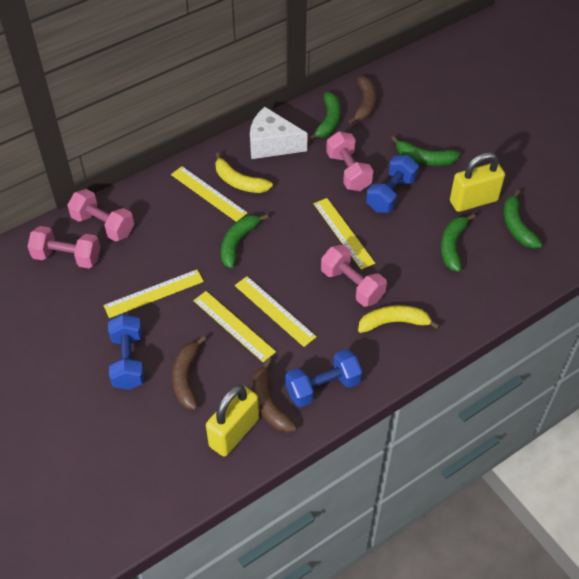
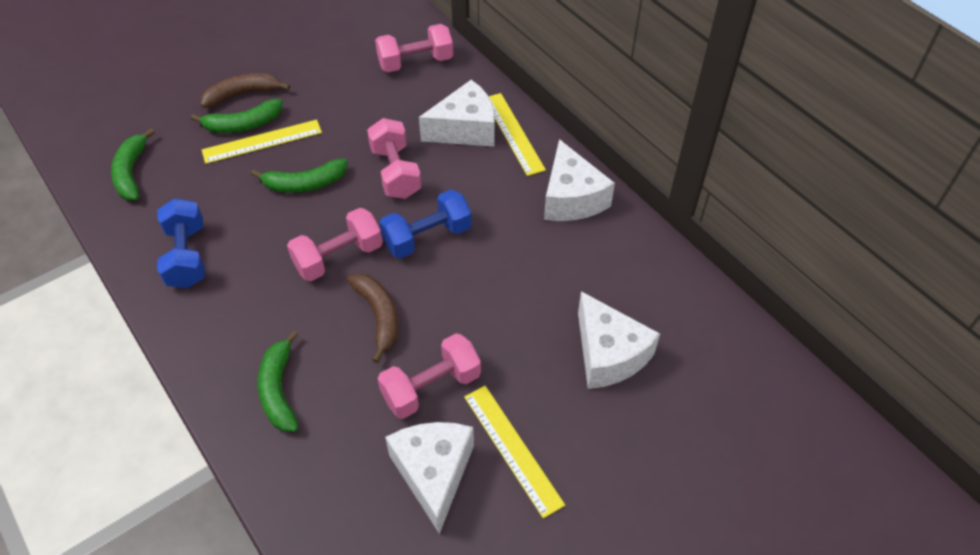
blue dumbbell: [108,314,144,390] [285,349,362,407] [366,155,419,213] = 3 -> [157,198,205,288] [380,189,472,259] = 2
brown banana: [172,336,206,410] [253,359,297,433] [348,76,377,124] = 3 -> [201,73,290,108] [347,273,398,363] = 2
green banana: [221,214,269,268] [308,92,341,140] [391,136,461,166] [441,213,475,272] [503,190,542,248] = 5 -> [111,128,155,200] [191,99,283,133] [251,158,348,193] [258,331,299,432] = 4
white cheese: [250,107,308,159] = 1 -> [385,422,474,534] [419,80,495,147] [544,139,615,221] [578,291,660,389] = 4
yellow banana: [215,152,273,193] [358,305,440,333] = 2 -> none = 0
yellow padlock: [206,385,259,457] [450,152,505,212] = 2 -> none = 0
yellow ruler: [103,270,204,318] [171,166,247,222] [193,291,276,363] [235,276,317,347] [313,198,375,270] = 5 -> [202,119,322,164] [464,386,565,518] [489,93,546,176] = 3

